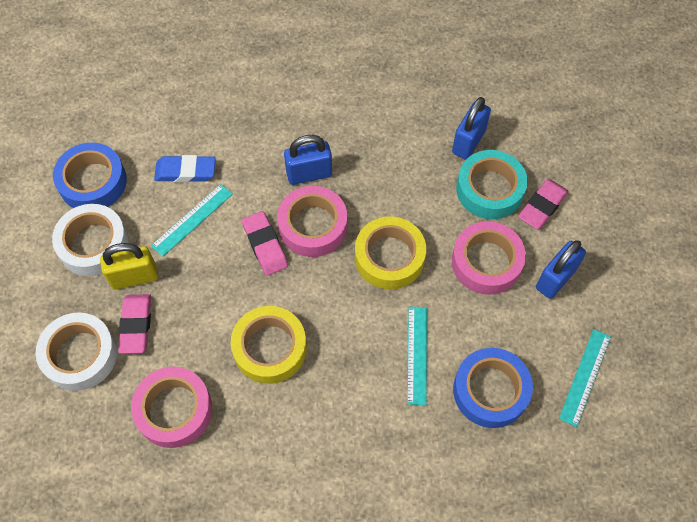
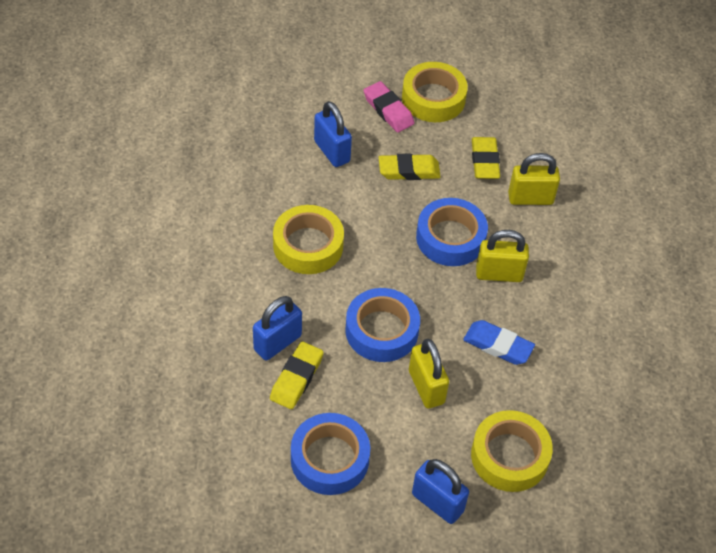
blue tape: [53,143,127,208] [453,348,533,428] = 2 -> [291,413,370,495] [345,288,420,362] [416,198,488,266] = 3
pink eraser: [118,294,151,354] [242,211,288,276] [518,179,568,229] = 3 -> [364,81,414,133] = 1
pink tape: [131,367,212,448] [277,186,347,257] [452,221,526,295] = 3 -> none = 0
turquoise ruler: [151,184,233,257] [407,307,427,405] [559,329,611,427] = 3 -> none = 0
turquoise tape: [456,150,528,219] = 1 -> none = 0
white tape: [36,312,117,391] [52,204,129,276] = 2 -> none = 0
yellow eraser: none = 0 -> [270,342,324,409] [379,154,441,180] [472,137,500,179] = 3
yellow padlock: [100,243,158,289] = 1 -> [409,339,449,409] [476,230,529,282] [508,153,560,205] = 3
yellow tape: [231,306,307,384] [355,216,426,290] = 2 -> [273,205,344,274] [402,62,468,122] [471,410,553,492] = 3

